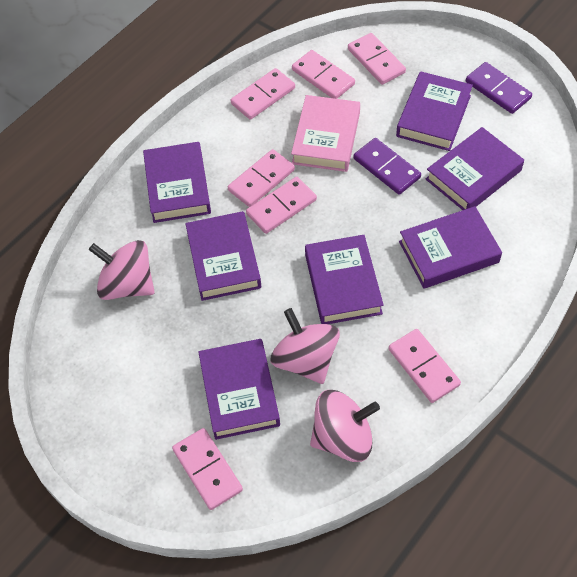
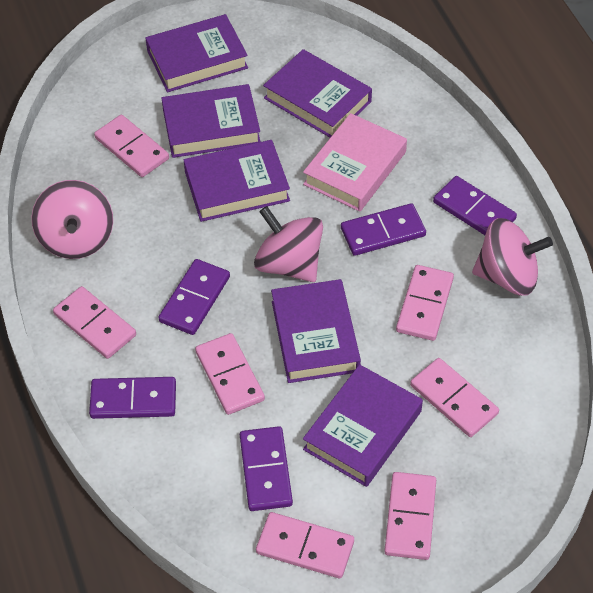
purple book: [143,142,211,223] [185,211,261,301] [198,339,280,440] [305,235,384,324] [396,71,473,151] [399,206,502,288] [426,127,524,210] = 7 -> [145,14,248,92] [162,84,261,158] [184,140,290,222] [263,49,372,138] [271,279,361,383] [303,364,423,487] = 6
purple domino: [353,138,421,195] [466,62,532,114] = 2 -> [89,377,176,419] [158,259,230,335] [240,426,293,511] [341,203,426,256] [433,176,517,235] = 5

